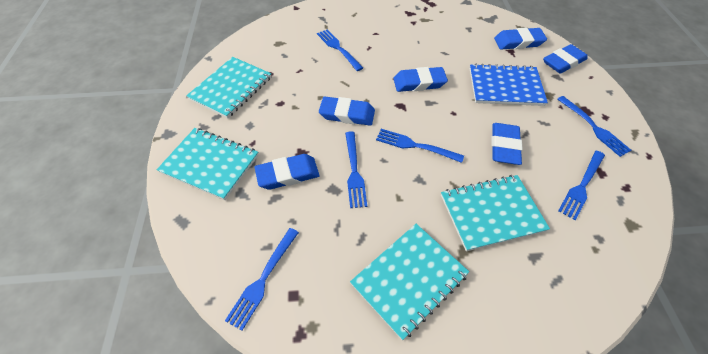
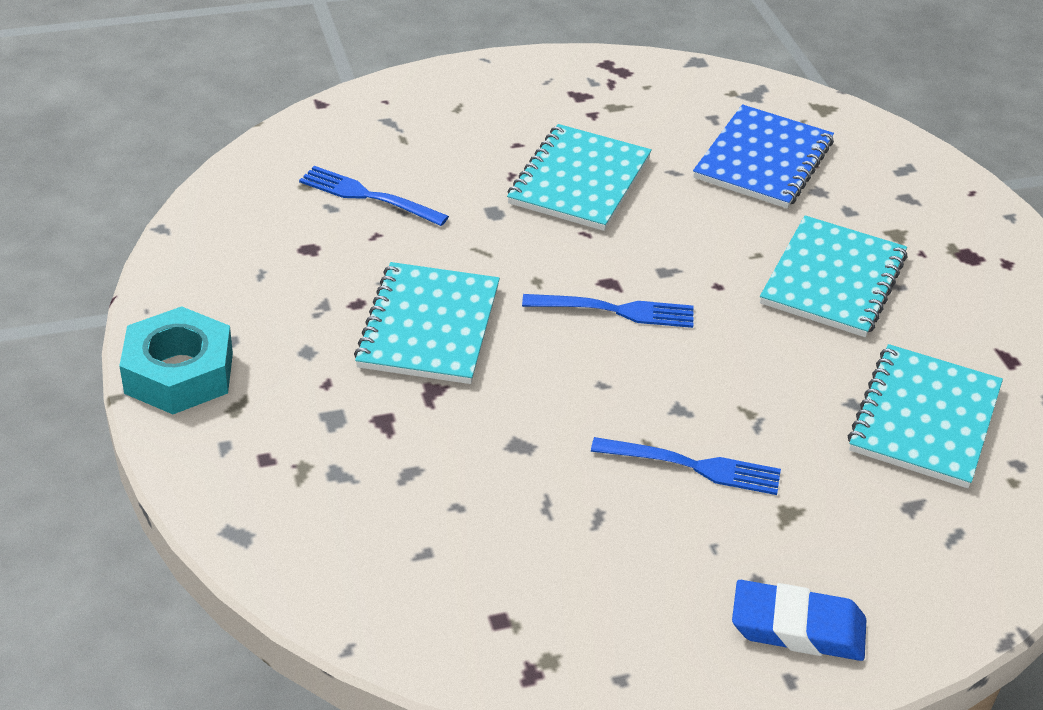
blue eraser: [254,154,320,190] [319,97,375,126] [393,67,448,92] [491,123,523,165] [494,27,547,50] [543,44,588,73] = 6 -> [732,580,866,661] = 1
blue fork: [225,228,299,331] [317,29,363,71] [345,131,367,208] [376,129,464,163] [557,96,631,157] [558,151,605,220] = 6 -> [299,166,449,226] [522,294,694,328] [591,437,781,495] = 3
turquoise nut: none = 0 -> [119,306,233,414] = 1

